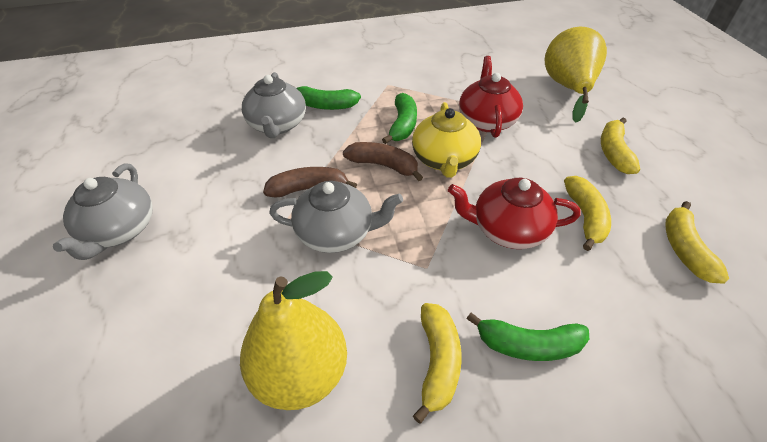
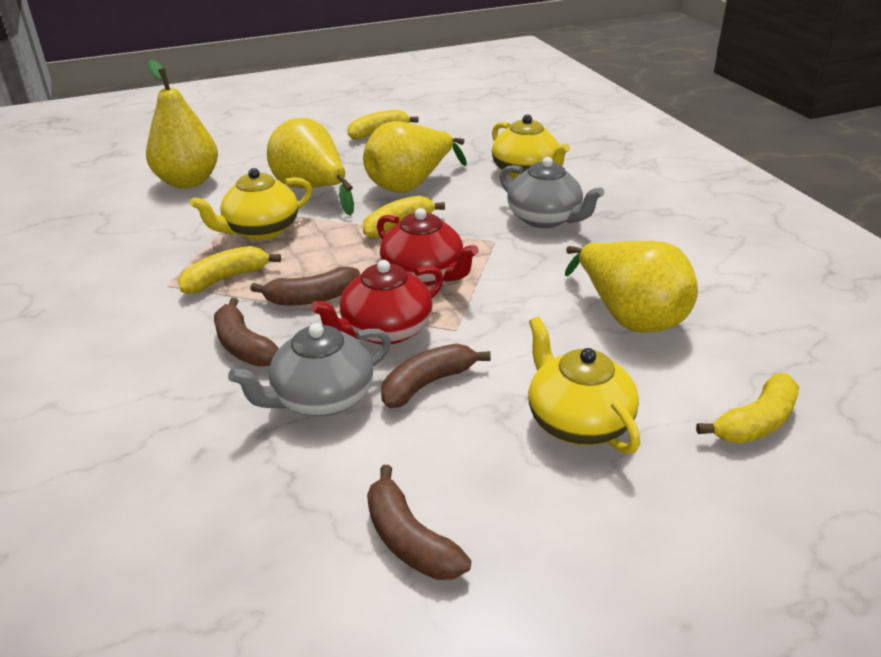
brown banana: [263,167,357,198] [343,142,423,181] = 2 -> [214,298,279,366] [250,267,360,305] [367,465,471,580] [381,343,491,408] = 4
green banana: [292,85,361,110] [382,93,417,144] [467,313,589,361] = 3 -> none = 0
grey teapot: [53,163,153,260] [242,72,306,138] [269,181,403,253] = 3 -> [228,323,391,416] [500,157,604,228] = 2
yellow pear: [240,271,347,410] [544,27,607,123] = 2 -> [146,60,218,189] [267,118,354,216] [363,121,467,193] [565,241,698,333] = 4
yellow teapot: [412,102,481,178] = 1 -> [190,168,312,240] [492,114,570,178] [528,317,640,454] = 3

